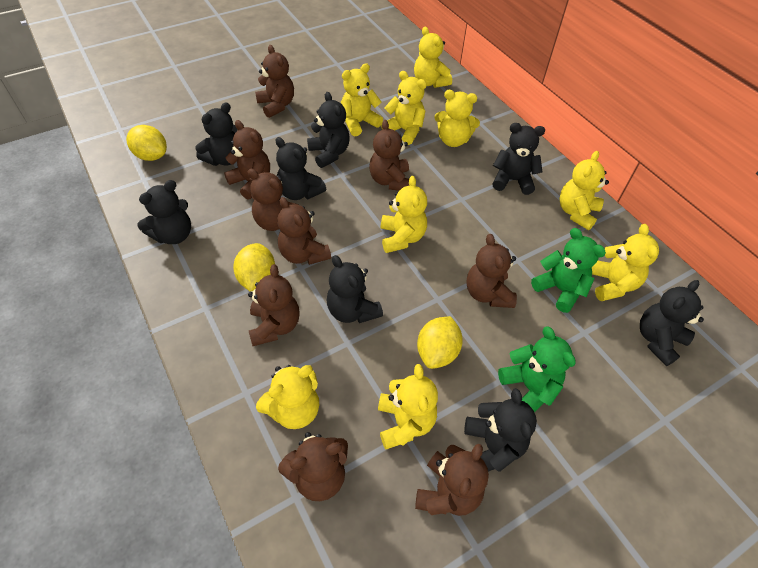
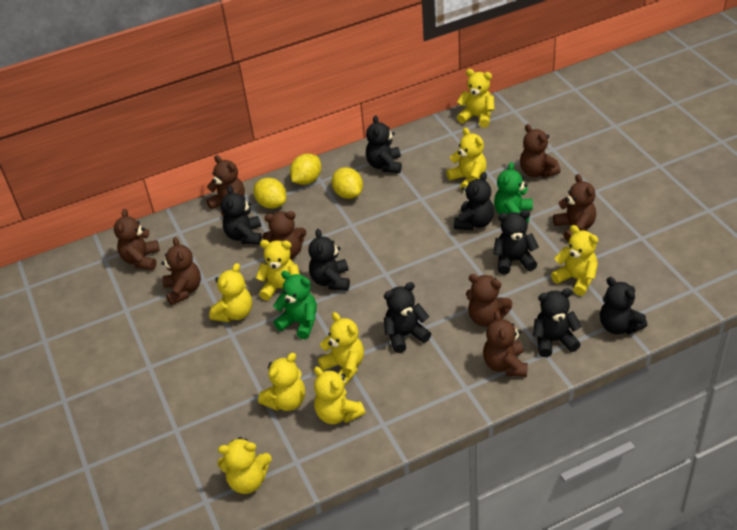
brown teddy bear: [224,120,270,200] [247,169,298,231] [248,264,300,346] [255,45,294,118] [277,197,331,265] [278,432,348,501] [369,120,409,191] [415,443,489,516] [466,234,517,308] = 9 -> [114,209,160,270] [161,237,201,305] [206,155,245,217] [262,211,306,259] [466,274,512,327] [483,311,528,377] [520,124,561,178] [553,174,596,242] = 8

